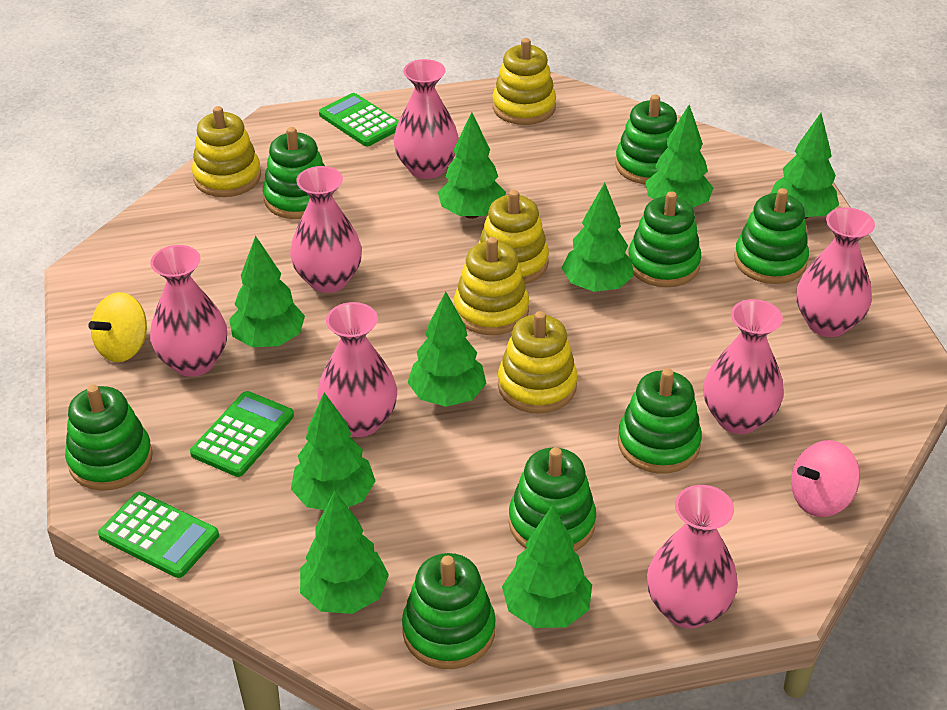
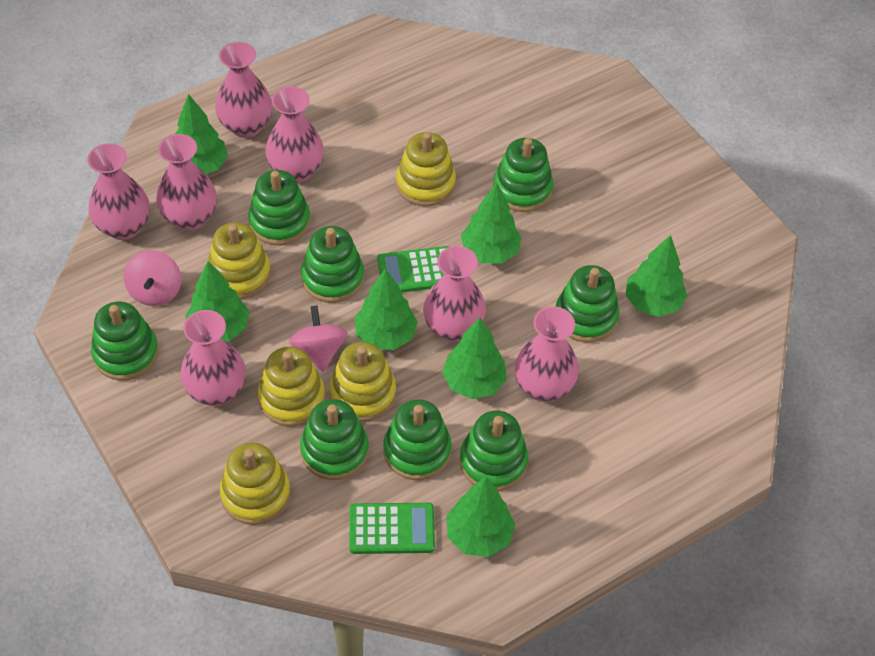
green calculator: [98,492,219,578] [190,391,294,477] [319,93,399,146] = 3 -> [350,503,435,554] [377,246,448,292] = 2
green tree: [229,236,305,347] [291,392,375,510] [300,491,389,614] [407,291,486,407] [438,112,506,219] [502,505,592,628] [562,183,634,292] [645,105,713,207] [770,113,839,219] = 9 -> [175,94,228,174] [185,261,249,342] [355,268,418,350] [442,317,507,399] [446,477,515,557] [461,182,521,264] [626,235,687,317] = 7
pink spinning top: [791,440,860,517] = 1 -> [123,250,182,306] [289,306,348,372] = 2
yellow spinning top: [88,292,147,362] = 1 -> none = 0

